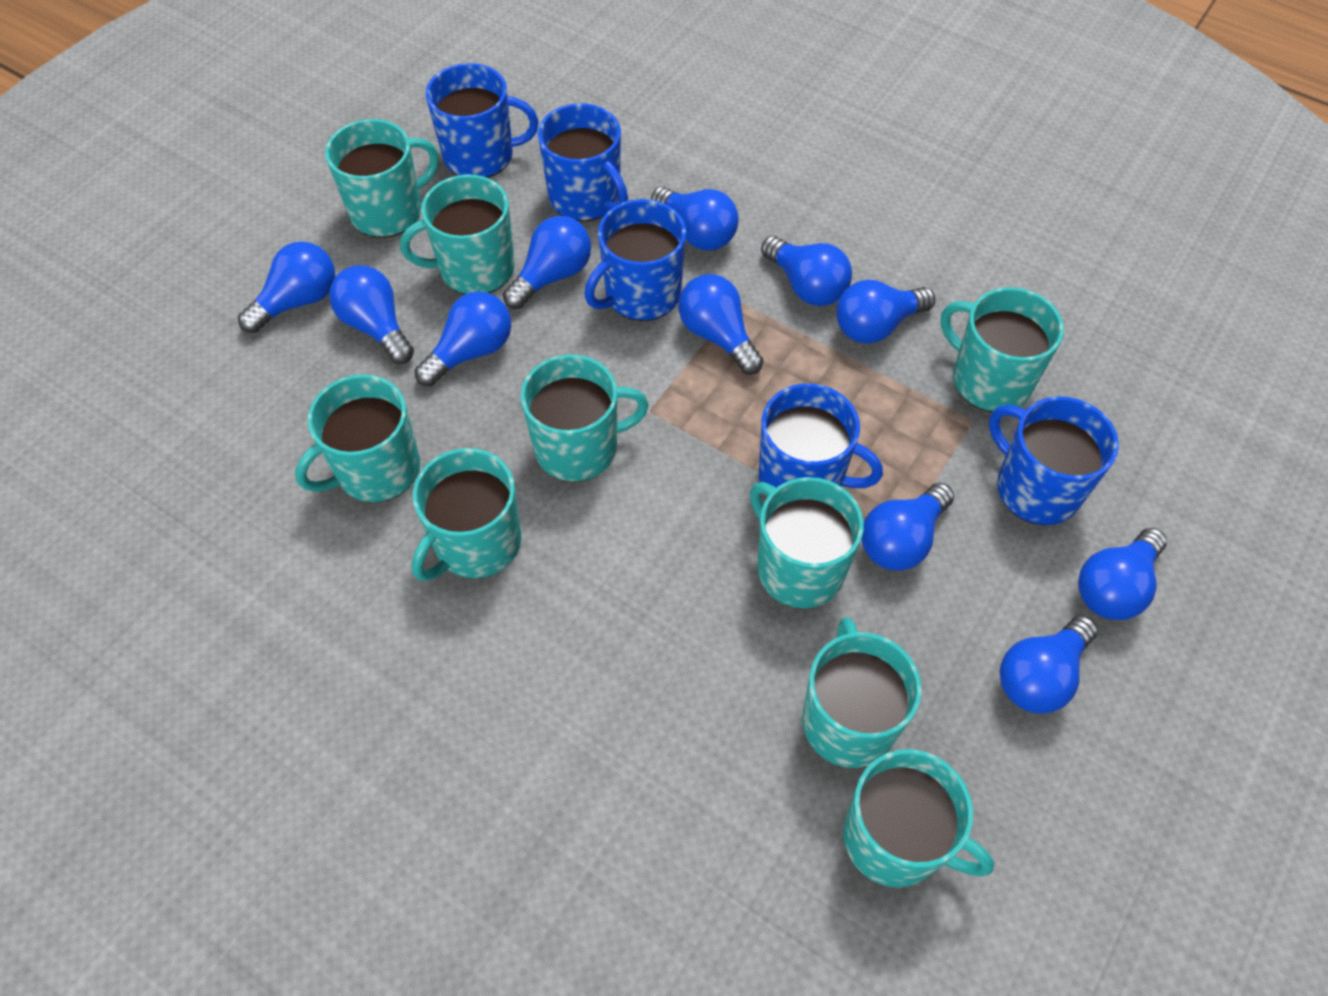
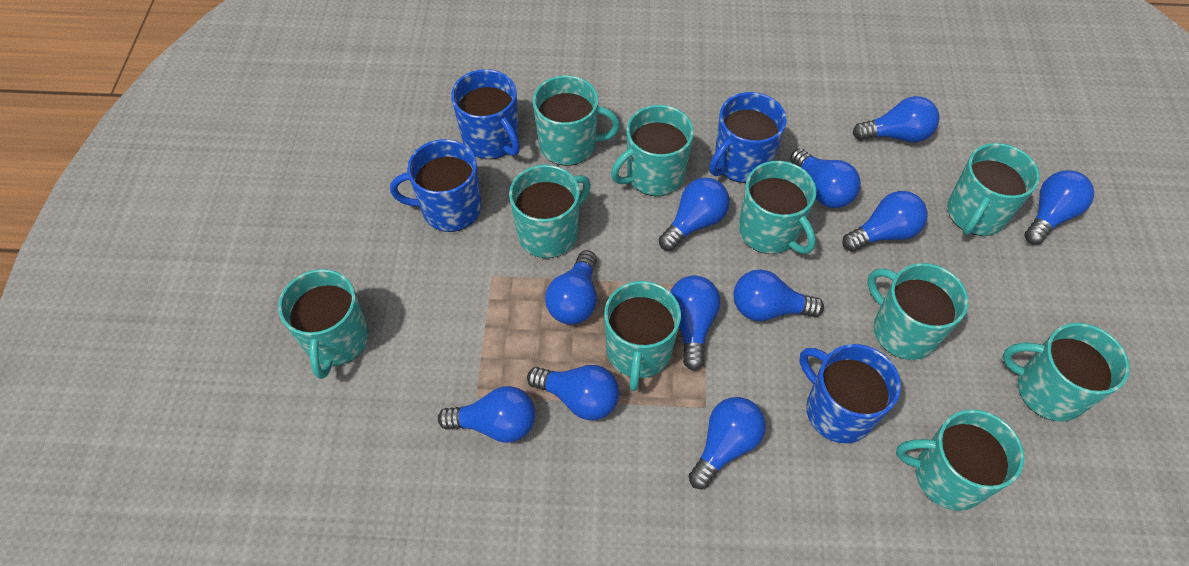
blue mug: [426,63,538,178] [538,103,628,221] [584,199,686,321] [759,383,883,488] [989,396,1119,525] = 5 -> [390,139,481,232] [451,69,520,159] [709,92,787,183] [799,344,901,443] = 4
turquoise mug: [295,374,420,502] [325,119,439,238] [400,174,515,294] [412,448,522,581] [521,354,649,482] [750,477,864,608] [802,617,922,768] [843,749,994,888] [941,287,1064,412] = 9 -> [278,269,369,379] [509,165,591,258] [533,75,620,166] [604,281,681,391] [611,105,694,196] [739,161,816,254] [867,263,969,360] [896,409,1024,511] [947,143,1040,236] [1002,323,1130,422] = 10

